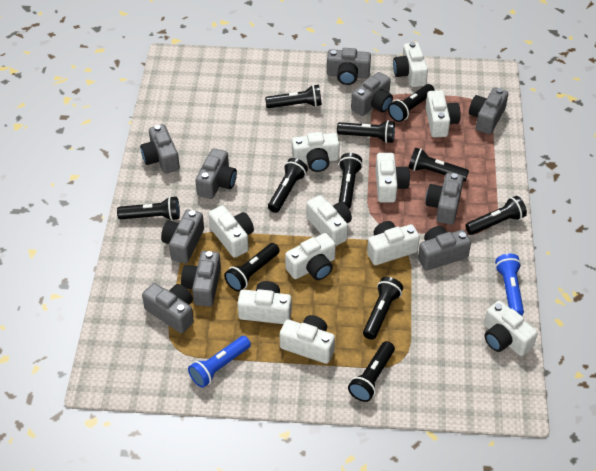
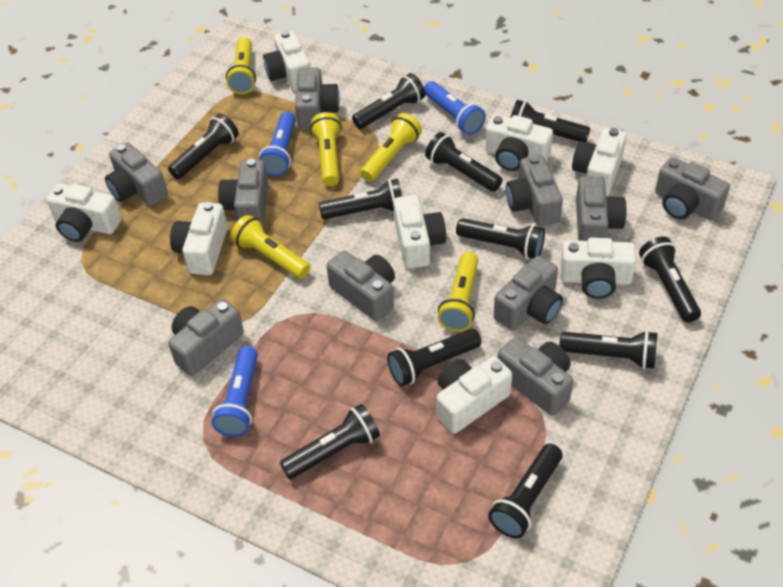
blue flashlight: [188,336,251,388] [495,254,524,316] = 2 -> [212,346,258,437] [259,112,296,176] [424,81,486,135] = 3
white camera: [209,205,254,258] [238,281,292,324] [280,315,335,364] [285,233,336,280] [292,132,340,172] [307,195,352,246] [367,221,420,265] [376,153,410,203] [393,42,428,87] [425,90,460,137] [484,301,538,356] = 11 -> [47,184,122,242] [170,202,228,275] [263,31,311,91] [393,195,446,269] [436,356,512,434] [485,114,553,171] [560,238,636,299] [572,128,627,197] = 8
yellow flashlight: none = 0 -> [226,37,256,94] [231,215,310,279] [310,112,342,186] [360,113,422,182] [438,252,478,332] = 5

